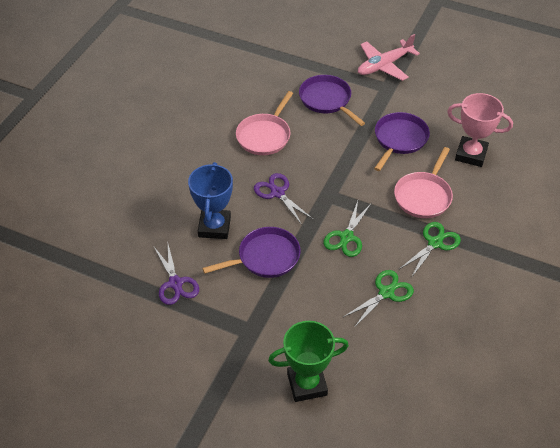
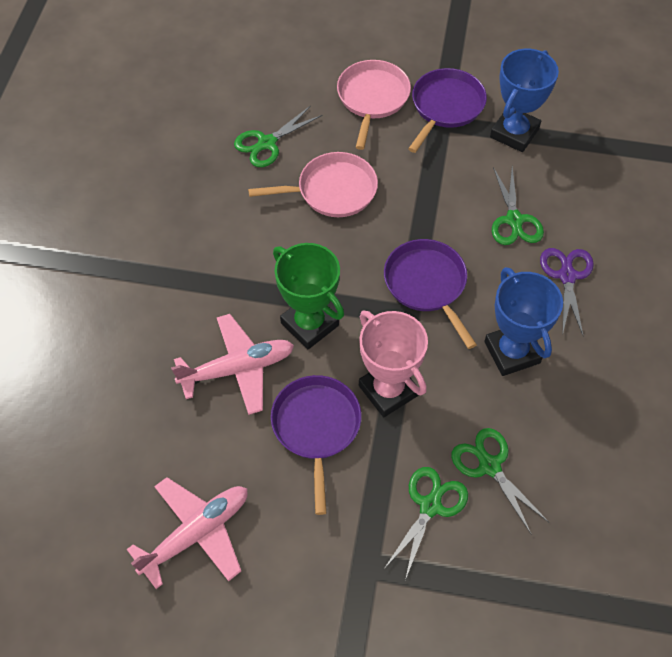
blue trophy: [188,162,233,239] = 1 -> [485,267,563,376] [490,49,559,152] = 2
green scissors: [323,201,371,257] [344,270,414,328] [399,222,461,278] = 3 -> [234,106,322,167] [384,467,468,580] [451,428,549,534] [492,167,544,245] = 4
pink plane: [358,34,420,81] = 1 -> [127,477,248,589] [171,314,294,415] = 2
purple scissors: [154,244,199,305] [254,173,314,225] = 2 -> [540,248,594,337] = 1

